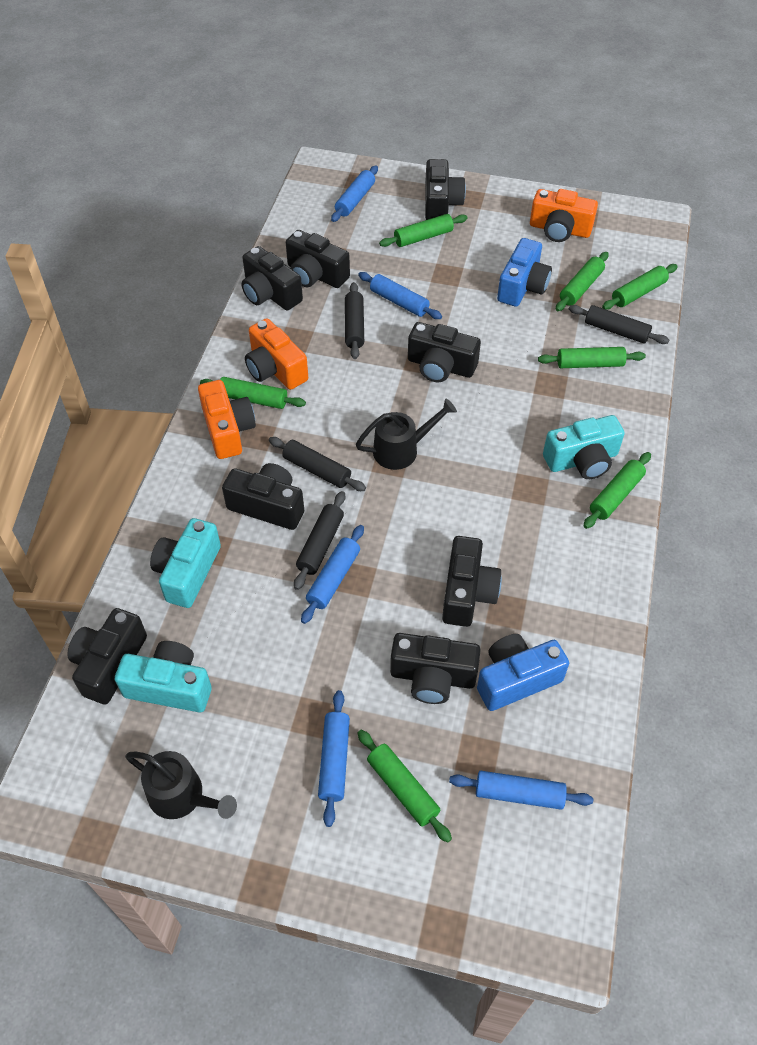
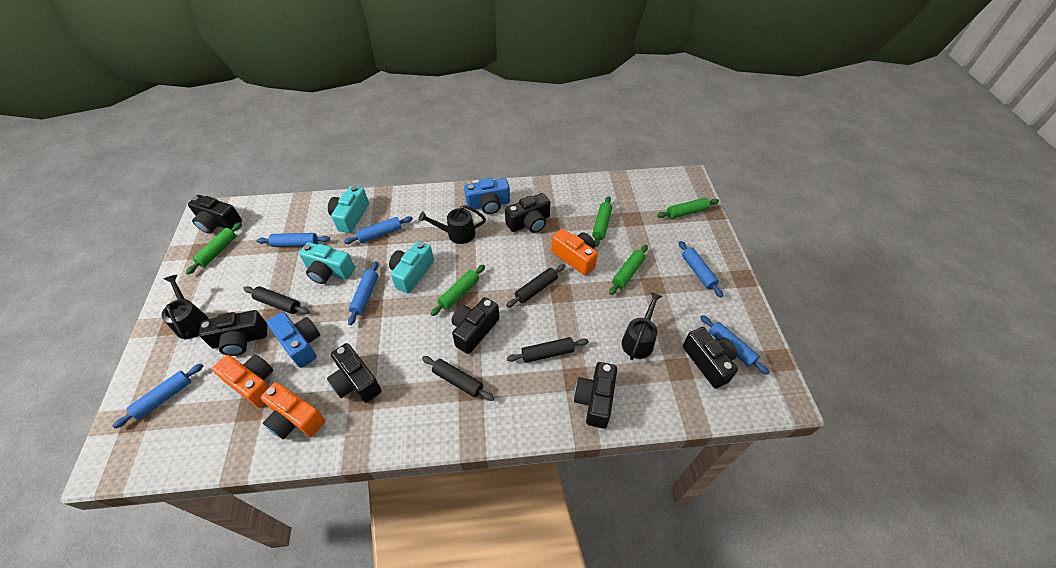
black camera: [67,608,147,705] [222,463,304,530] [241,246,303,310] [286,230,350,288] [390,633,481,704] [408,322,481,382] [425,159,466,220] [442,536,502,627] = 8 -> [188,195,242,234] [199,310,267,356] [327,343,382,403] [451,297,500,354] [505,193,550,233] [574,362,617,429] [683,327,738,389] = 7
black watering can: [125,751,237,819] [356,399,457,470] = 2 -> [162,275,208,340] [419,205,486,244] [622,292,663,360] = 3
blue rolling pin: [301,525,364,624] [318,690,350,827] [331,166,378,222] [358,272,442,319] [449,771,593,810] = 5 -> [112,364,203,428] [257,233,330,247] [344,216,413,244] [348,261,378,325] [679,241,723,297] [700,315,770,375] = 6
green rolling pin: [200,377,306,409] [358,730,452,843] [379,214,468,247] [538,347,646,368] [556,252,609,311] [584,452,651,529] [602,264,678,310] = 7 -> [186,222,242,275] [431,265,485,316] [592,196,612,247] [609,245,648,295] [657,198,719,219] = 5

